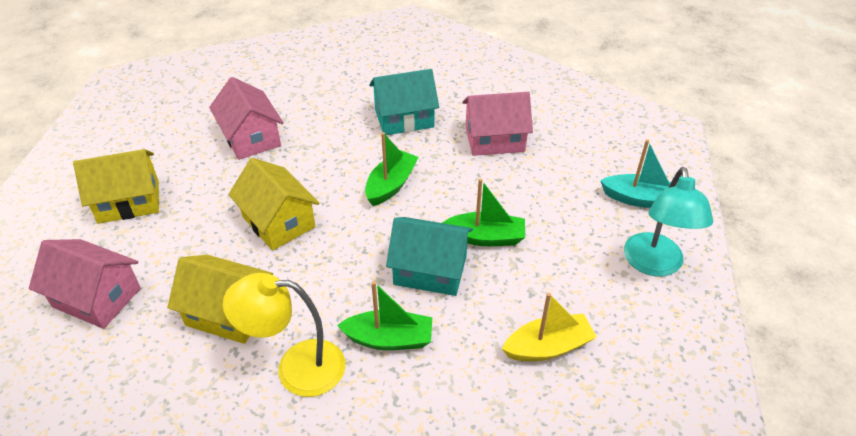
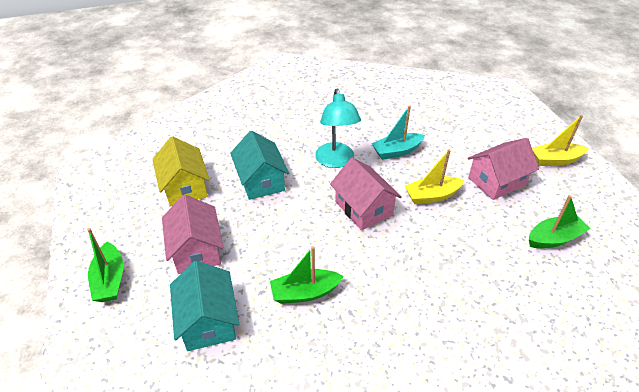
yellow boat: [502,293,597,361] = 1 -> [405,149,465,204] [532,115,589,166] = 2
yellow house: [73,149,159,224] [167,255,273,344] [228,158,320,250] = 3 -> [152,136,210,207] = 1
yellow lamp: [223,273,345,397] = 1 -> none = 0

